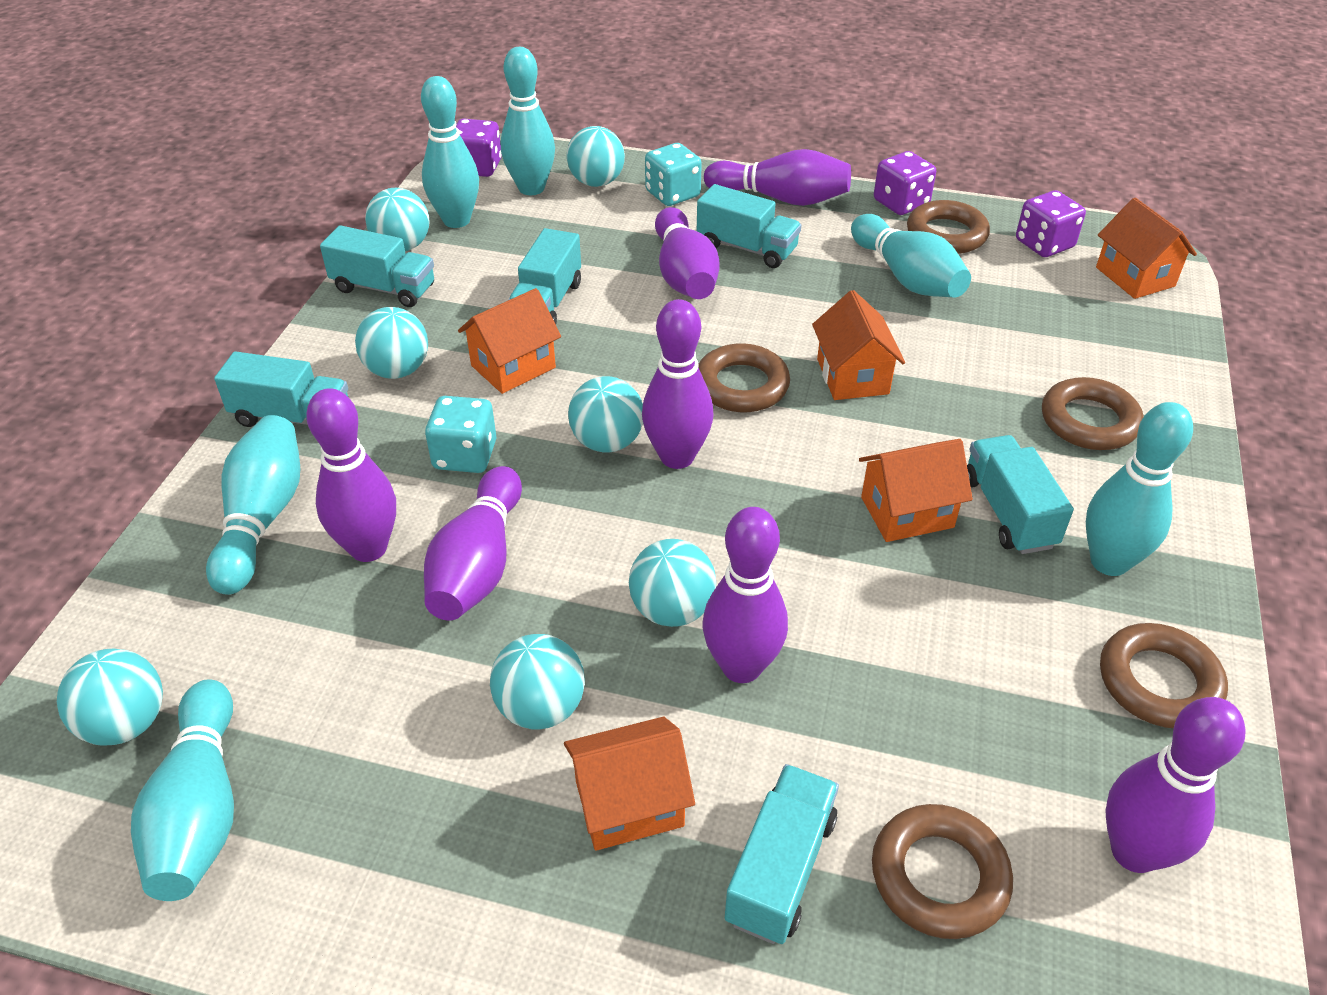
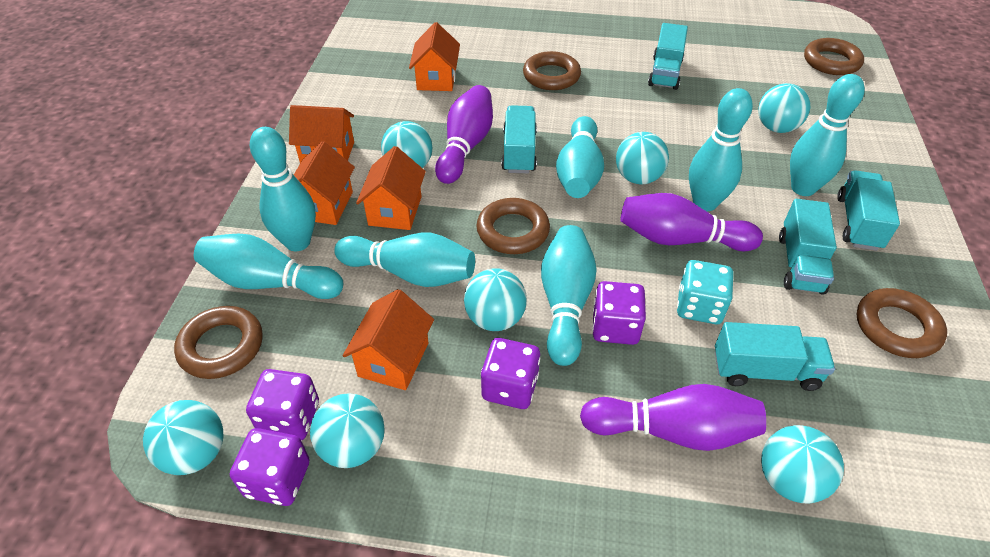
purple bowling pin: [306,388,396,562] [424,466,522,620] [642,299,714,469] [655,207,720,299] [703,507,788,683] [704,149,851,206] [1105,697,1246,873] = 7 -> [435,85,493,184] [580,384,766,451] [620,193,763,251] = 3
purple dice: [456,119,502,177] [874,151,936,215] [1016,190,1086,257] = 3 -> [230,428,309,506] [246,369,319,440] [481,338,540,409] [592,281,646,345] = 4
turquoise bowling pin: [131,679,234,901] [206,415,300,595] [421,76,479,228] [501,47,555,195] [851,214,971,298] [1086,402,1193,576] = 6 -> [194,233,343,299] [250,127,316,251] [334,233,475,287] [541,225,597,366] [556,116,604,198] [689,88,753,211] [790,74,865,196] = 7
turquoise dice: [425,396,496,473] [645,143,702,206] = 2 -> [677,260,734,324] = 1
turquoise truck: [214,351,348,427] [320,225,434,307] [508,228,581,324] [697,184,801,268] [725,764,839,944] [967,435,1074,554] = 6 -> [501,105,537,173] [648,23,688,90] [715,322,835,391] [779,199,837,295] [837,170,900,251] = 5

